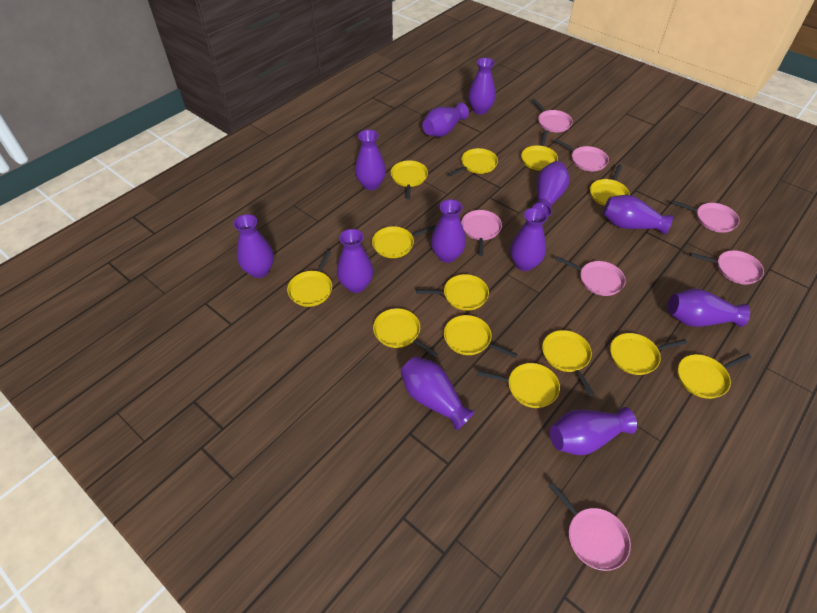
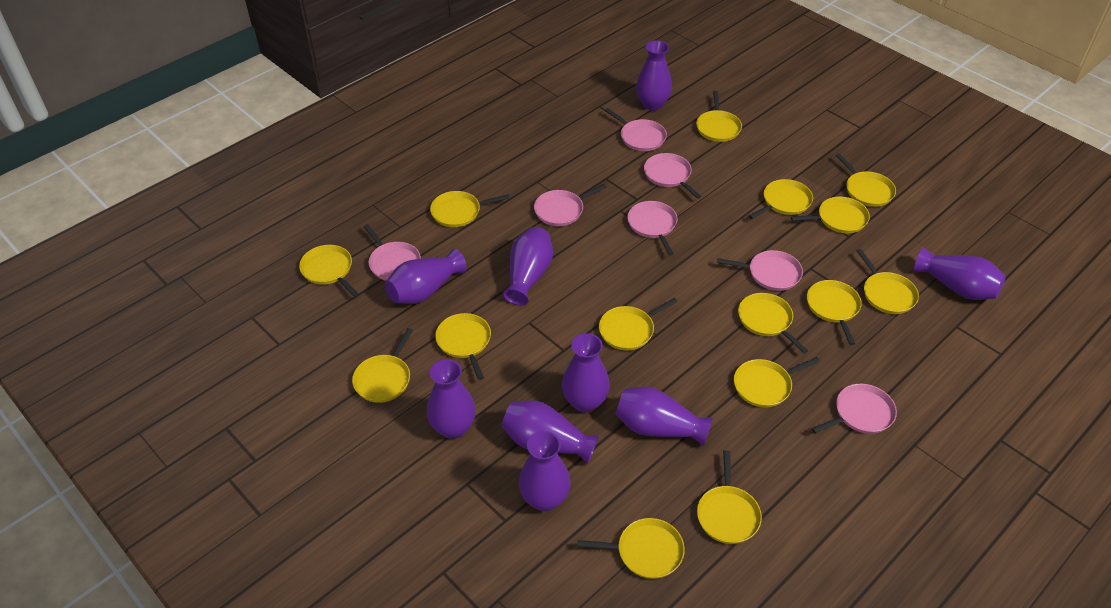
purple vase: [233,214,274,278] [337,229,373,293] [355,130,386,190] [401,356,475,430] [422,103,469,137] [431,199,466,263] [468,58,496,115] [510,208,548,271] [532,161,570,216] [550,407,637,455] [603,195,673,235] [668,289,750,327] = 12 -> [385,249,467,304] [427,359,476,439] [502,400,599,464] [503,227,553,306] [519,431,571,511] [562,333,610,413] [615,386,713,446] [636,40,672,111] [914,247,1006,300] = 9
yellow pan: [287,250,332,307] [372,225,436,258] [373,308,438,357] [391,160,428,199] [416,274,489,311] [444,315,518,358] [448,148,498,176] [477,363,560,408] [521,131,558,171] [542,330,594,396] [590,164,629,206] [610,333,687,375] [678,354,752,399] = 13 -> [299,245,358,296] [352,328,413,403] [430,191,510,227] [435,313,491,380] [578,518,685,579] [599,298,678,350] [696,91,742,142] [697,450,762,544] [734,357,820,407] [738,293,808,354] [749,179,813,219] [791,197,870,233] [807,280,862,345] [836,153,896,207] [857,249,919,314] = 15

